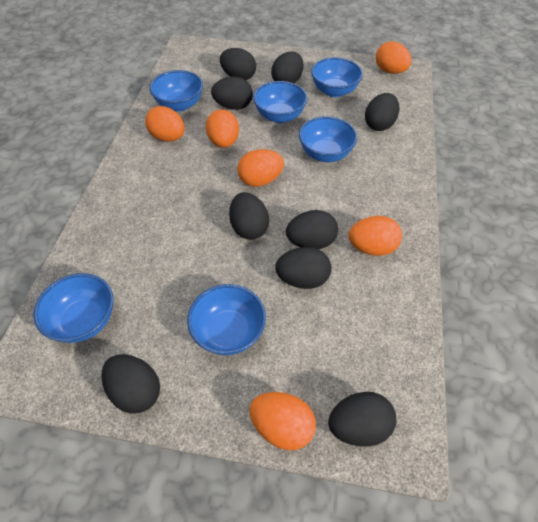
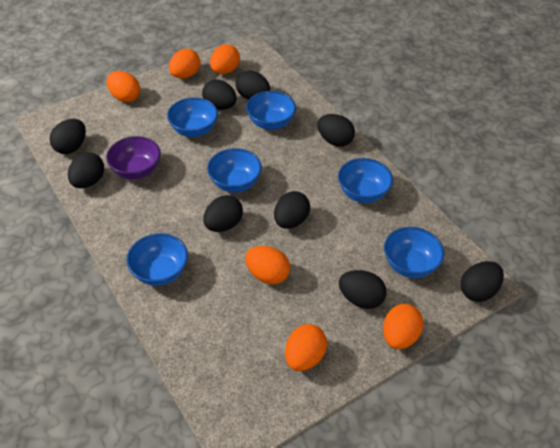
purple bowl: none = 0 -> [106,136,161,179] = 1

